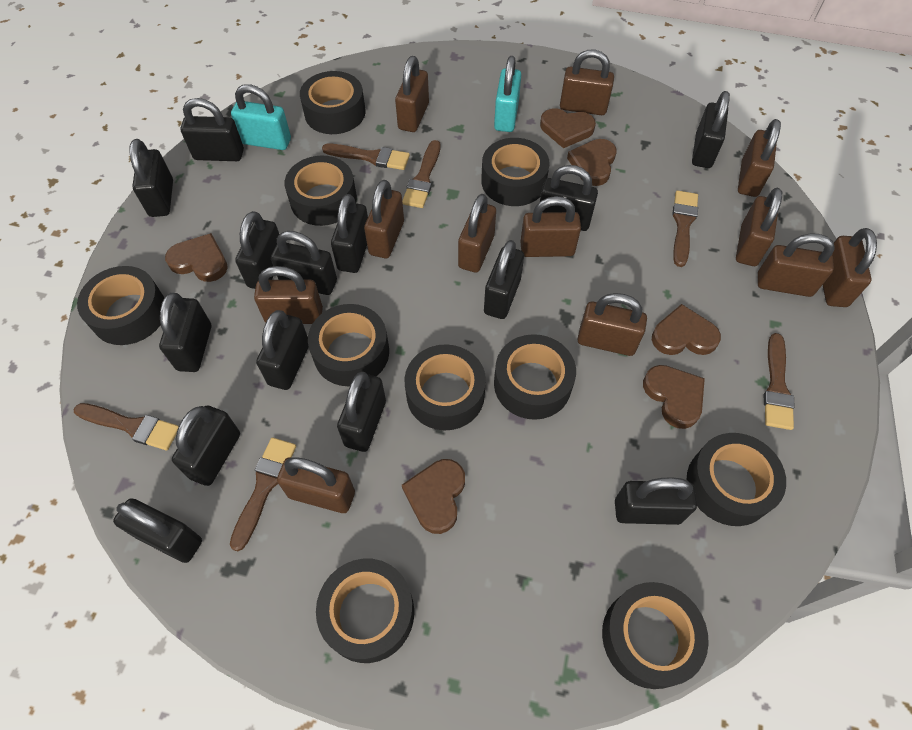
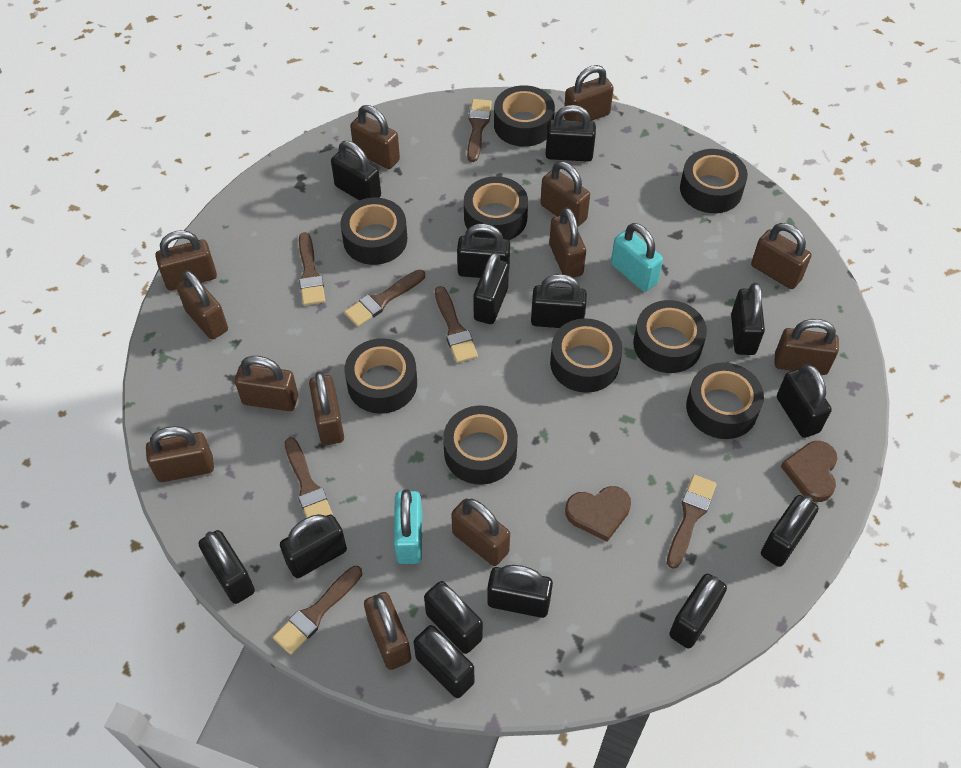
black tape: [77,266,164,345] [285,155,357,226] [300,71,365,134] [308,304,389,386] [316,559,414,663] [404,344,486,430] [481,138,550,206] [494,334,576,420] [602,582,709,689] [687,433,786,526] = 10 -> [340,198,407,265] [344,338,417,414] [443,405,518,485] [464,176,528,240] [494,85,555,147] [550,318,622,393] [633,300,707,373] [680,149,748,213] [686,362,764,439] = 9
brown brush: [73,403,179,450] [230,437,296,551] [322,144,410,170] [402,140,440,208] [672,190,698,267] [764,333,795,430] = 6 -> [273,566,362,655] [285,437,333,518] [299,232,325,305] [344,270,425,327] [435,286,478,363] [467,99,492,162] [667,475,717,569] = 7
brown heart: [165,233,228,282] [402,459,465,534] [540,108,596,148] [567,139,617,186] [643,365,705,429] [652,304,721,355] = 6 -> [565,486,631,542] [781,441,837,502] = 2
brown padlock: [254,266,323,324] [277,457,355,513] [364,180,404,258] [395,56,429,132] [458,194,496,273] [520,196,581,257] [560,49,614,115] [578,293,647,356] [736,188,782,266] [738,119,781,197] [758,234,835,297] [823,228,877,307] = 12 -> [146,426,214,482] [155,230,217,291] [176,270,228,340] [235,356,298,411] [309,372,344,445] [350,105,400,169] [364,592,411,670] [451,498,510,566] [540,161,590,227] [549,207,586,278] [564,65,614,121] [751,223,811,289] [774,319,839,375] = 13

